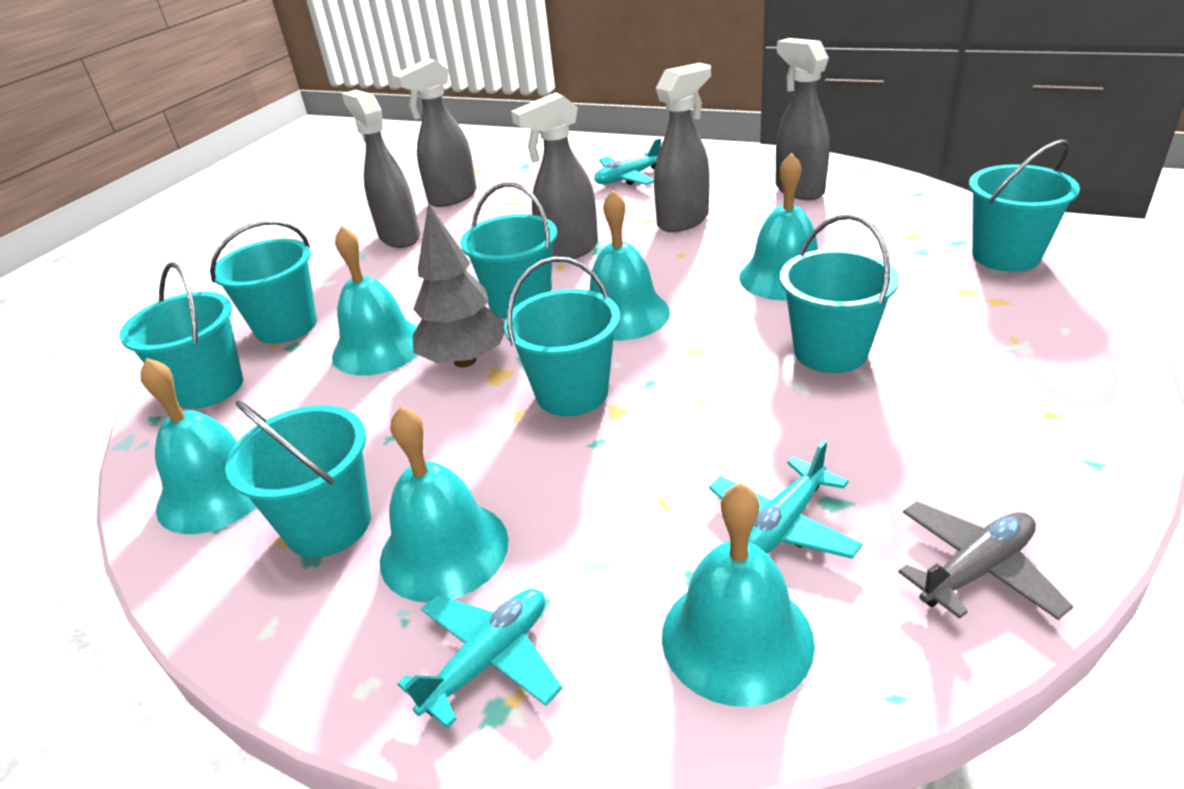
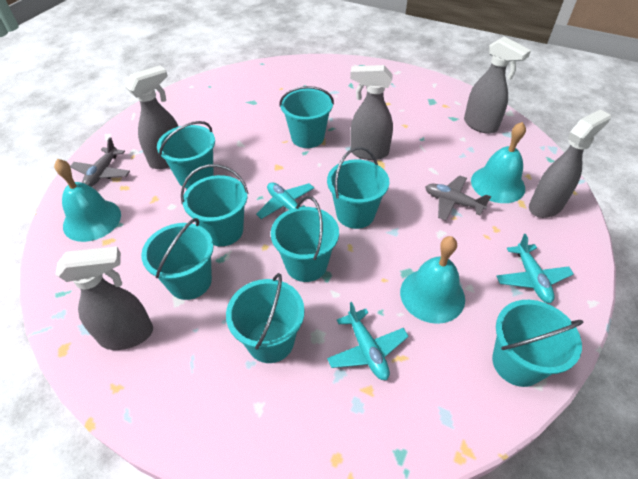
grey plane: [898,502,1073,620] = 1 -> [70,137,130,187] [425,175,491,221] = 2
grey tree: [413,203,505,367] = 1 -> none = 0
turquoise bell: [140,358,257,534] [332,226,418,376] [380,406,509,603] [590,190,670,341] [662,483,815,707] [739,153,818,301] = 6 -> [54,159,121,242] [400,236,465,324] [471,122,526,203] = 3
turquoise bucket: [119,262,243,409] [210,220,317,344] [225,401,371,557] [460,183,557,319] [504,257,620,416] [780,214,899,373] [969,139,1080,272] = 7 -> [141,218,214,300] [157,121,215,189] [181,164,249,246] [226,273,305,363] [271,196,339,282] [279,86,334,148] [327,147,389,229] [492,300,583,387] = 8

